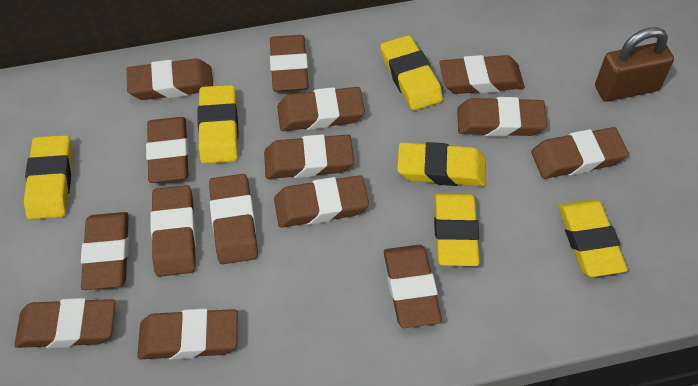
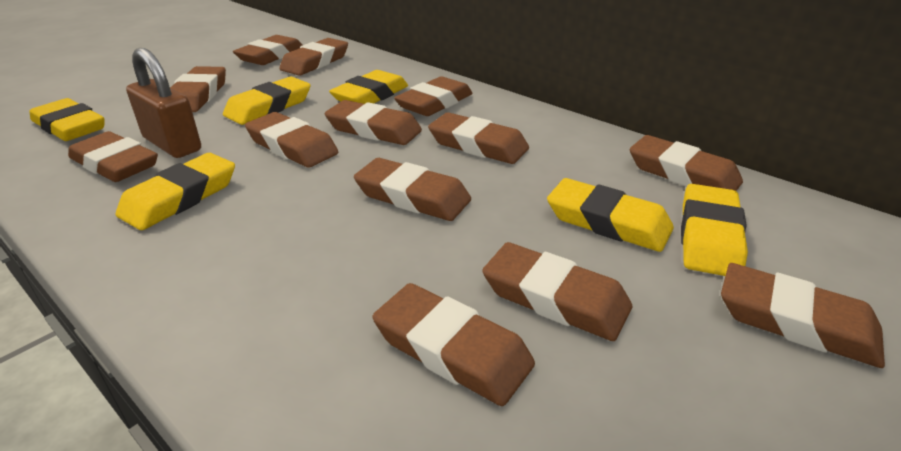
brown eraser: [14,298,116,348] [81,212,129,290] [126,59,213,100] [137,309,238,360] [146,117,189,183] [150,185,196,277] [209,174,258,264] [264,134,354,179] [270,35,309,92] [274,175,369,227] [277,87,365,131] [384,245,442,328] [439,55,524,94] [457,97,547,137] [531,127,629,179] = 15 -> [68,131,158,182] [170,66,226,112] [233,35,303,65] [245,112,338,168] [279,38,348,76] [324,100,422,145] [354,158,471,221] [373,283,535,406] [394,76,473,116] [428,112,529,164] [482,242,632,341] [630,135,743,191] [721,263,885,368] = 13

